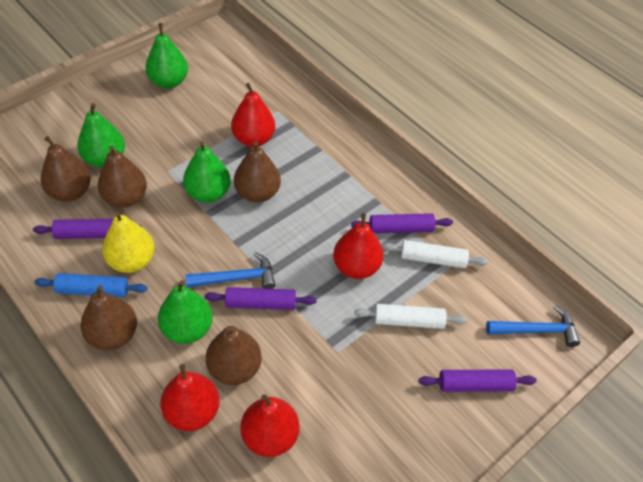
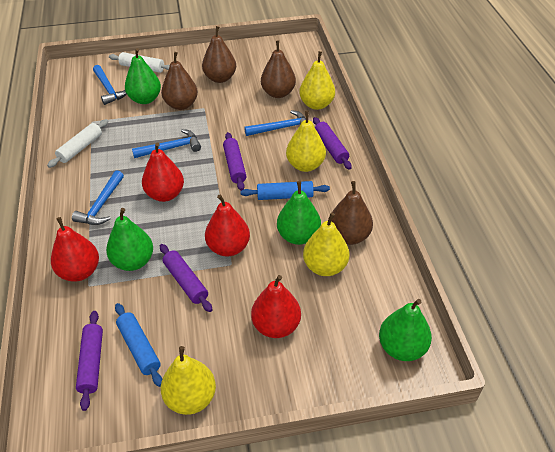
blue hammer: [185,252,276,289] [486,305,580,347] = 2 -> [72,170,124,225] [93,65,127,105] [132,129,201,158] [244,110,306,136] = 4
blue rolling pin: [34,273,148,297] = 1 -> [115,303,162,387] [240,181,330,200] = 2
brown pear: [41,136,91,202] [80,285,137,350] [98,146,147,208] [206,326,262,385] [234,141,281,203] = 5 -> [161,52,198,110] [202,26,236,83] [261,40,296,98] [331,181,373,245] = 4
yellow pear: [102,211,154,273] = 1 -> [161,346,216,415] [286,111,326,172] [299,51,335,110] [303,213,349,276] = 4

